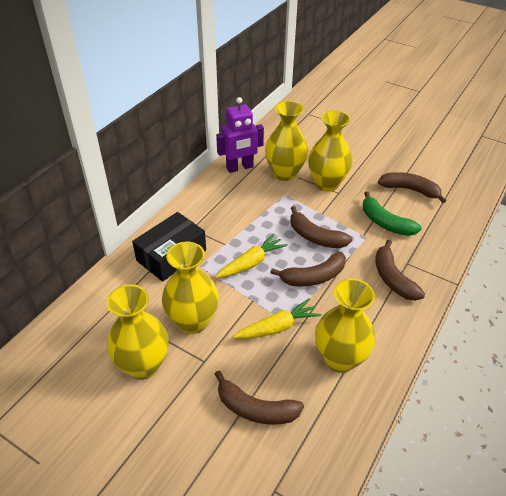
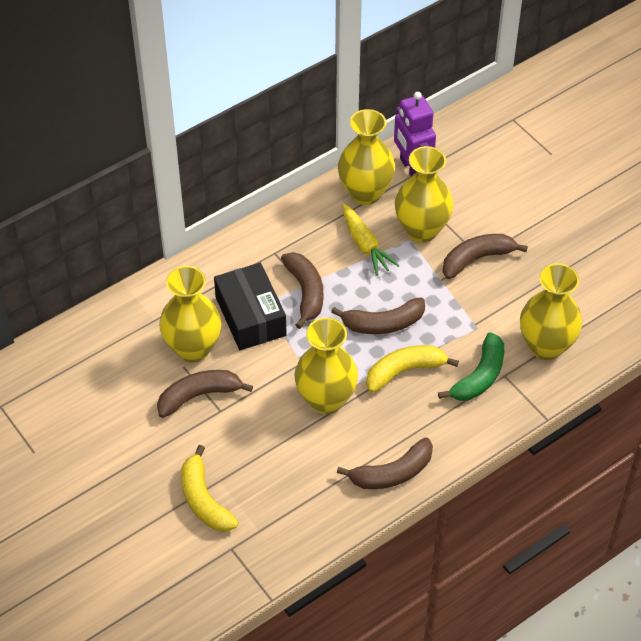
yellow banana: none = 0 -> [181,445,239,532] [366,345,459,393] = 2
yellow carrot: [215,233,288,278] [233,298,321,339] = 2 -> [342,203,400,276] = 1

